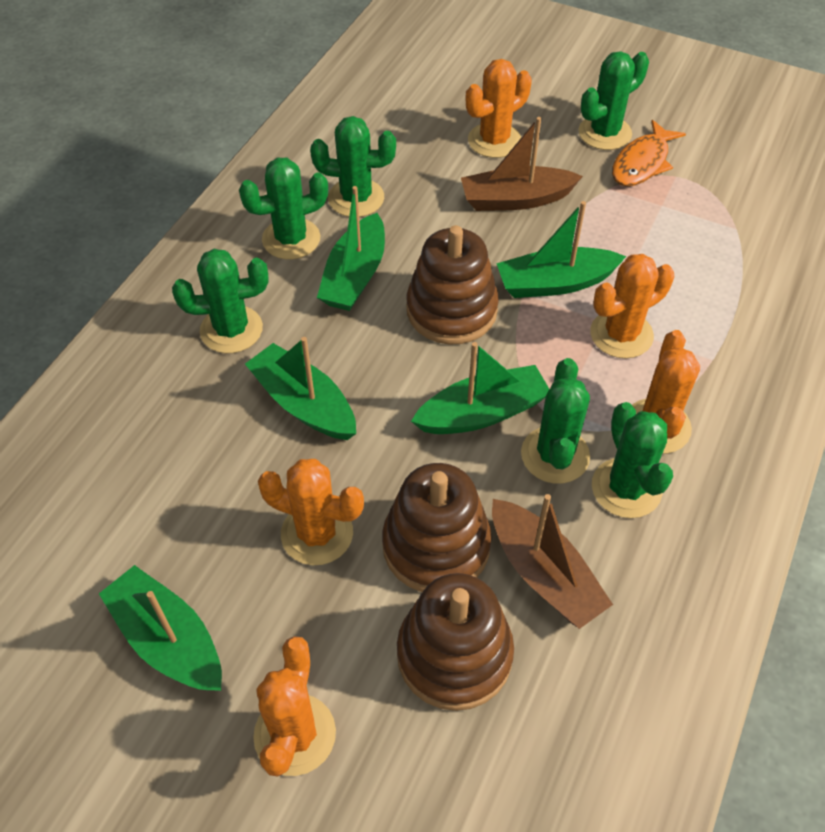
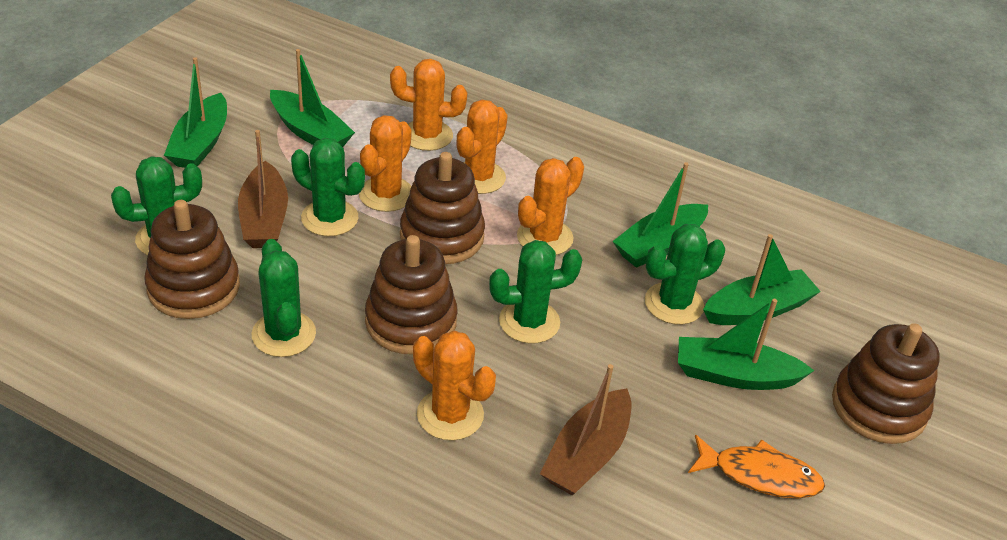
brown stacking toy: [382,463,492,592] [397,573,514,711] [406,225,499,345] = 3 -> [144,200,240,319] [365,235,458,355] [400,152,485,264] [832,323,940,444] = 4
green cactus: [172,249,269,353] [239,158,328,259] [310,116,396,217] [521,358,590,484] [579,51,649,150] [592,402,673,518] = 6 -> [111,156,202,255] [252,239,316,357] [291,138,365,236] [489,240,582,344] [645,224,725,325] = 5

